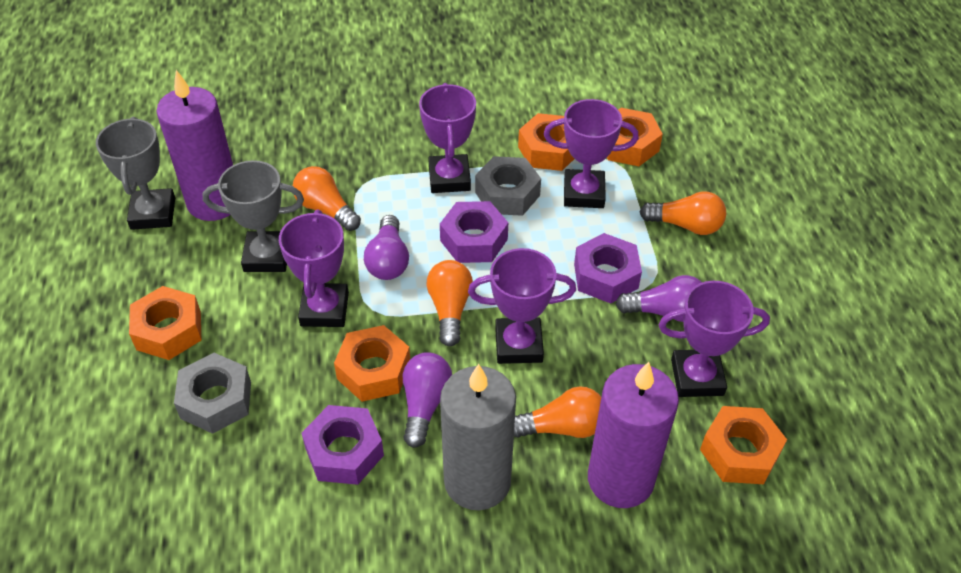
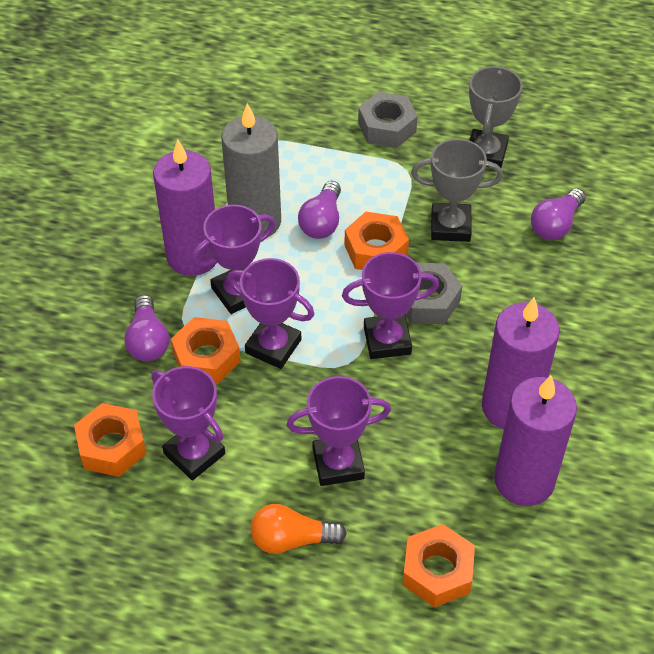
orange light bulb: [293,166,361,231] [426,260,473,346] [514,386,601,438] [640,191,726,235] = 4 -> [251,504,347,554] = 1
orange nut: [129,286,201,360] [334,325,410,402] [518,113,574,171] [607,108,663,166] [700,406,787,484] = 5 -> [74,403,147,477] [171,317,241,384] [344,212,409,270] [402,524,475,607] = 4
purple candle: [156,70,233,221] [588,362,679,508] = 2 -> [153,139,216,276] [482,297,559,429] [494,375,577,506] = 3
purple nut: [301,405,384,485] [440,201,508,263] [574,233,642,304] = 3 -> none = 0

